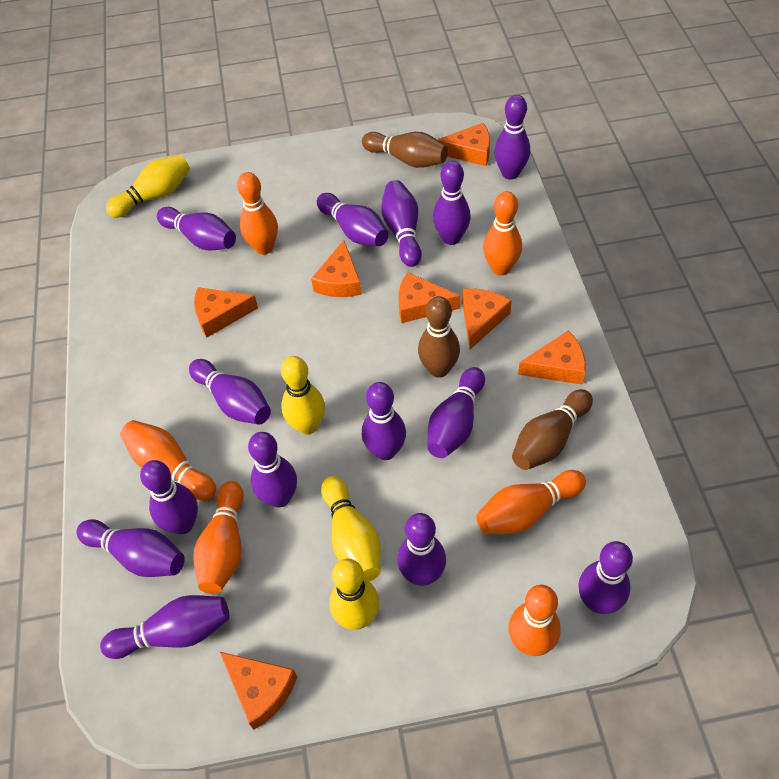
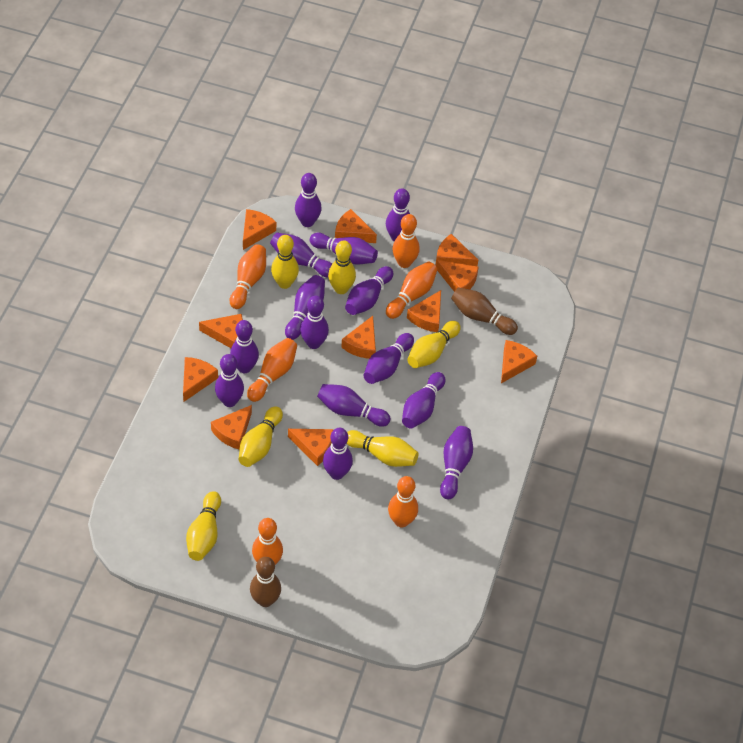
brown bowling pin: [362,132,448,168] [418,296,460,378] [512,389,593,470] = 3 -> [250,557,281,607] [451,287,518,335] = 2
orange cheese: [194,287,258,338] [220,652,297,730] [311,240,362,297] [398,272,460,323] [437,123,490,166] [462,288,512,349] [518,330,586,385] = 7 -> [183,357,218,402] [199,314,243,348] [211,405,252,450] [243,209,276,250] [288,429,334,466] [335,209,377,243] [341,316,376,359] [407,290,441,332] [435,234,478,266] [436,260,479,292] [501,340,537,383] = 11
yellow bowling pin: [106,154,190,218] [281,356,325,435] [321,476,381,581] [329,559,379,630] = 4 -> [186,491,221,561] [238,406,283,467] [271,235,299,289] [328,240,356,294] [346,430,419,467] [407,321,461,368] = 6

